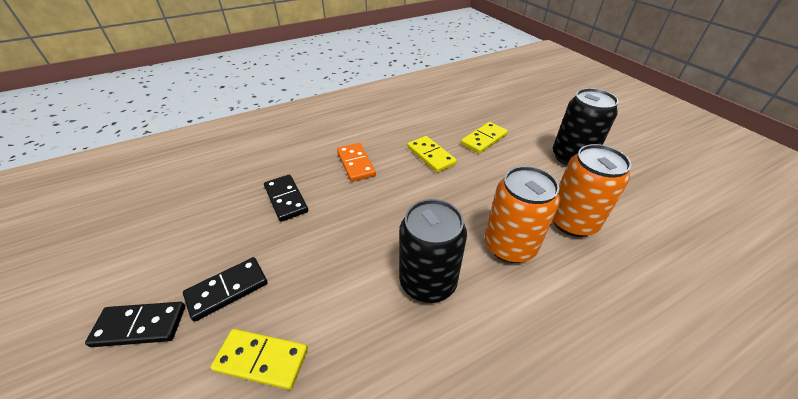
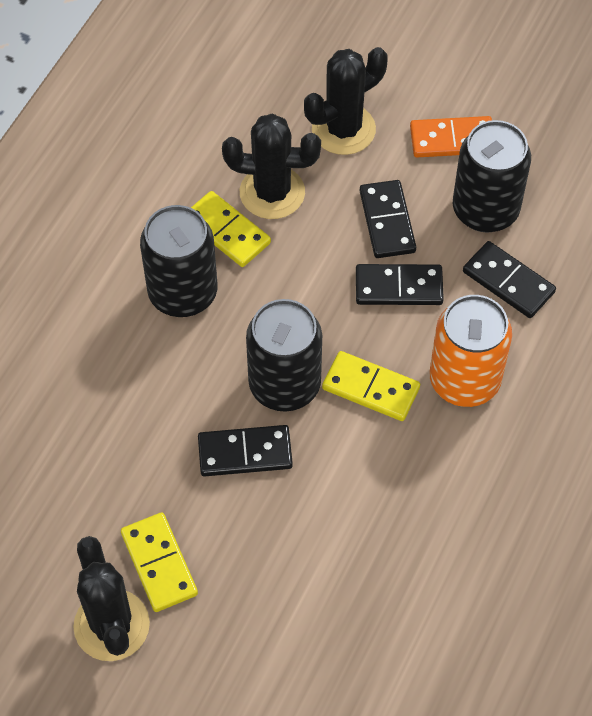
black cactus: none = 0 -> [73,536,150,661] [222,113,321,219] [304,47,388,155] = 3
black can: [399,199,467,303] [553,88,619,166] = 2 -> [140,205,217,317] [246,299,322,412] [453,120,531,233] = 3
black domino: [85,302,185,347] [183,257,268,322] [264,174,308,222] = 3 -> [198,425,293,477] [356,264,444,305] [360,180,416,258] [463,241,556,318] = 4
orange can: [485,166,560,263] [553,144,631,237] = 2 -> [430,295,512,407] = 1

